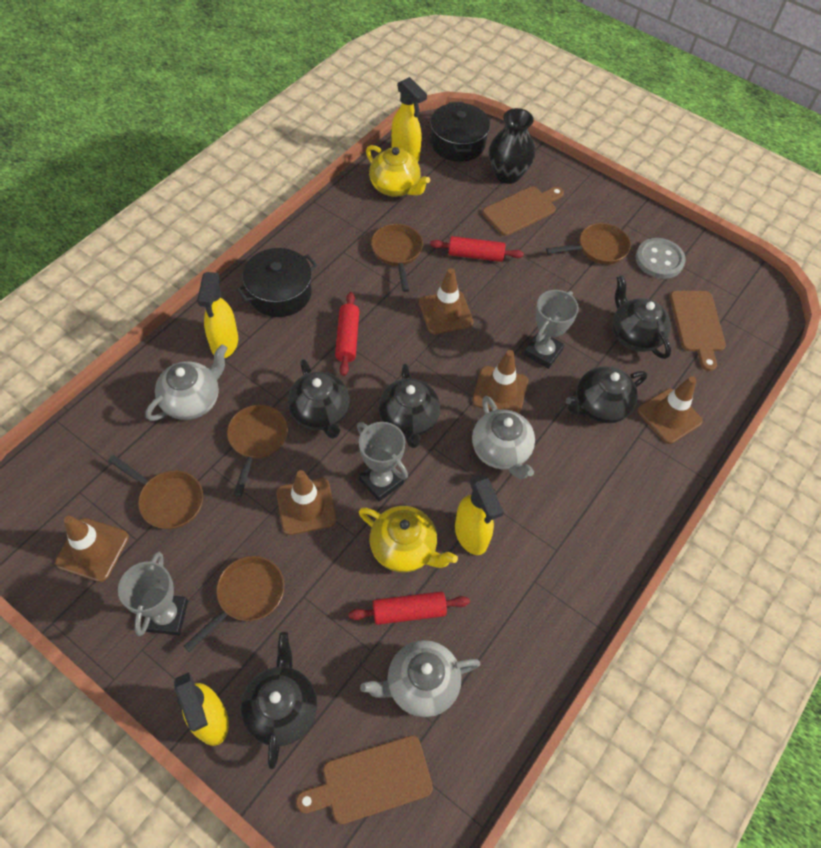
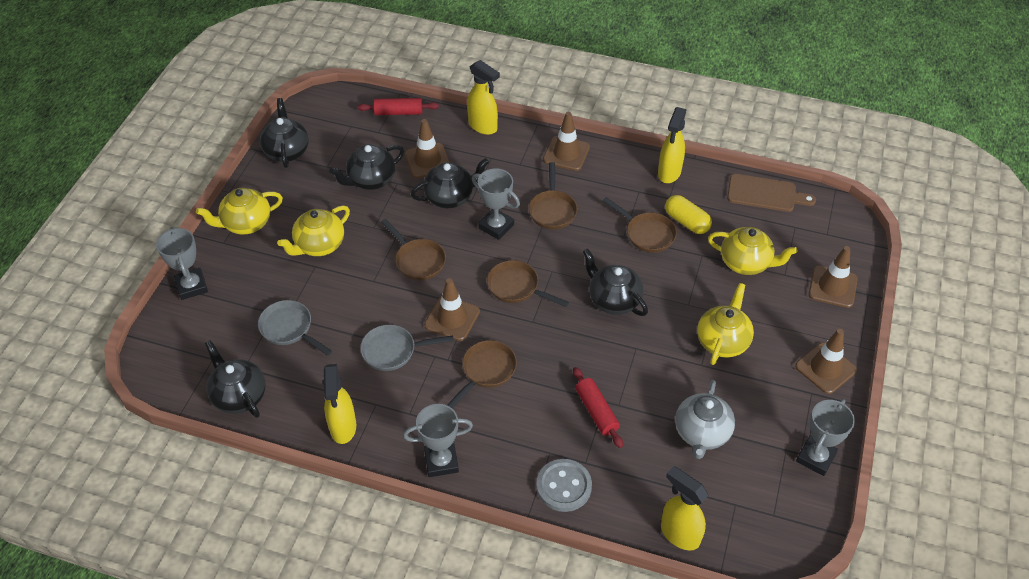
black pot: [237,248,317,317] [431,102,490,162] = 2 -> none = 0
black vase: [489,108,535,184] = 1 -> none = 0
brown cutting board: [296,735,433,824] [482,187,564,236] [670,291,726,371] = 3 -> [727,174,816,212] = 1
grey pan: none = 0 -> [258,300,332,356] [360,325,454,371] = 2
grey teapot: [146,344,227,421] [360,640,480,717] [472,396,535,479] = 3 -> [675,380,735,459] = 1
grey trophy: [118,551,188,636] [357,422,408,502] [524,290,579,369] = 3 -> [156,227,208,300] [403,404,473,477] [472,168,520,240] [796,399,855,476] = 4
red rolling pin: [335,292,360,376] [349,592,470,625] [430,236,524,262] = 3 -> [357,98,439,115] [573,367,623,448] = 2
yellow capsule: none = 0 -> [665,195,712,234] = 1
yellow teapot: [359,506,458,573] [366,145,430,197] = 2 -> [196,188,283,235] [277,205,350,256] [697,283,754,365] [708,227,797,275] = 4

